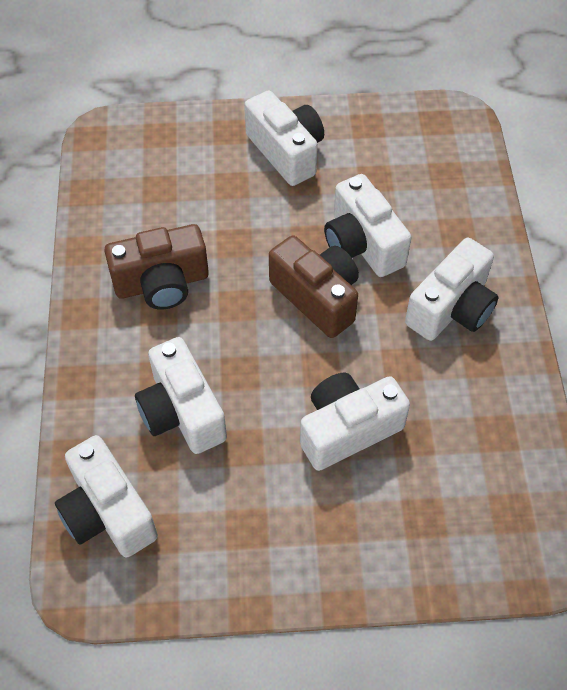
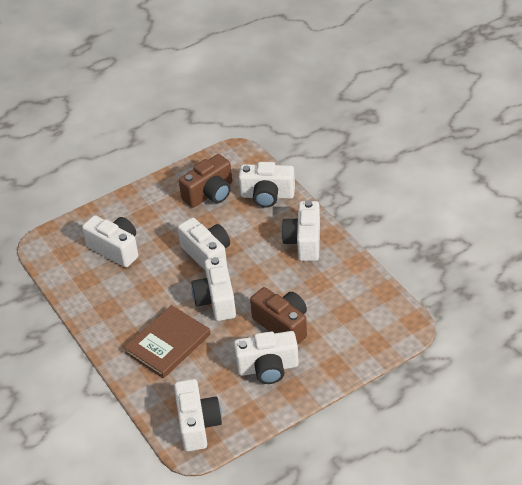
brown book: none = 0 -> [124,305,210,378] = 1
white camera: [55,435,158,558] [135,337,227,454] [245,90,324,186] [300,373,410,471] [324,174,411,277] [405,238,498,341] = 6 -> [82,215,138,267] [174,379,222,451] [178,218,230,270] [191,257,236,321] [234,331,299,384] [239,162,295,208] [281,200,320,261] = 7

